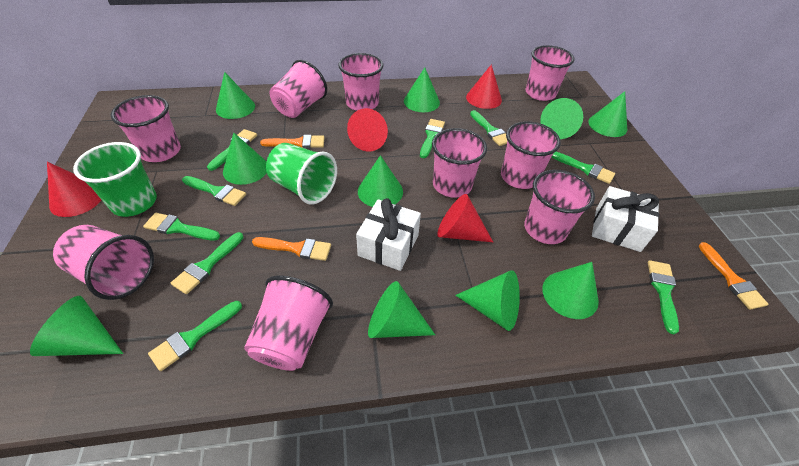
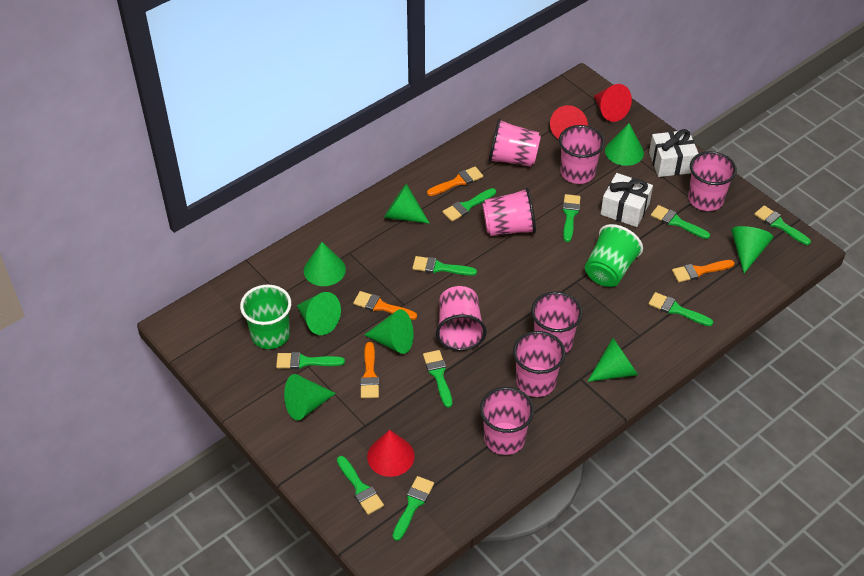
green brush: [143,213,220,241] [148,301,242,371] [171,232,243,294] [182,176,246,206] [207,129,257,171] [420,119,445,158] [470,110,507,146] [552,152,615,184] [648,260,679,334] = 9 -> [276,352,345,369] [337,456,384,515] [392,476,434,541] [412,256,477,276] [423,350,452,408] [442,188,496,221] [562,194,581,242] [649,292,713,326] [651,205,710,239] [754,205,811,245] = 10
green cone: [30,296,123,356] [216,72,255,119] [223,133,267,185] [358,155,403,207] [368,281,435,338] [404,67,440,112] [455,270,520,331] [540,98,583,139] [542,262,599,319] [588,91,627,137] = 10 -> [284,374,336,420] [297,292,341,335] [304,242,346,286] [364,309,414,354] [384,184,430,224] [587,338,638,382] [605,123,644,166] [731,226,774,273] = 8
orange brush: [252,237,331,261] [260,135,325,148] [699,242,768,310] = 3 -> [353,291,417,320] [360,342,379,398] [427,167,483,196] [672,260,735,282] = 4
pink cup: [53,225,154,300] [111,95,181,162] [244,276,333,371] [269,60,327,118] [338,53,384,111] [432,128,487,198] [501,121,561,189] [524,170,595,244] [525,45,575,101] = 9 -> [436,286,486,351] [480,387,534,455] [482,187,536,236] [488,118,541,167] [513,331,566,397] [531,291,583,353] [559,125,605,184] [688,151,737,211] = 8
red cone: [47,162,101,217] [347,108,388,151] [437,194,493,242] [466,64,502,109] = 4 -> [367,430,415,477] [550,105,588,140] [594,84,632,122] = 3

